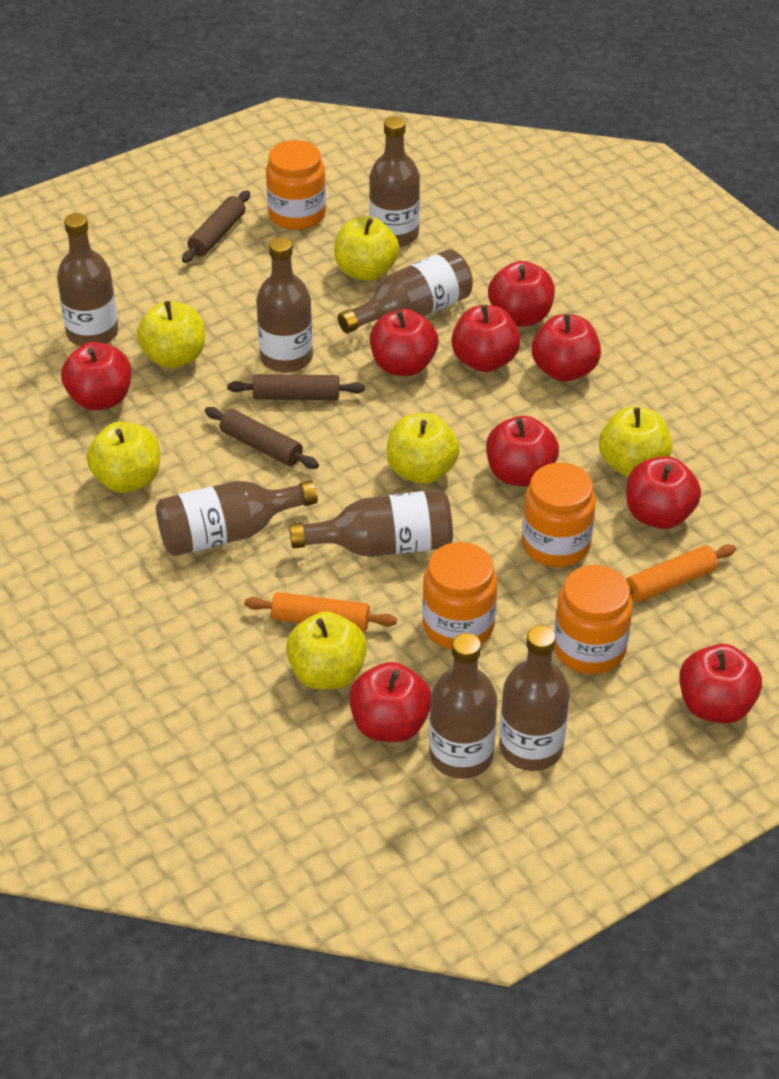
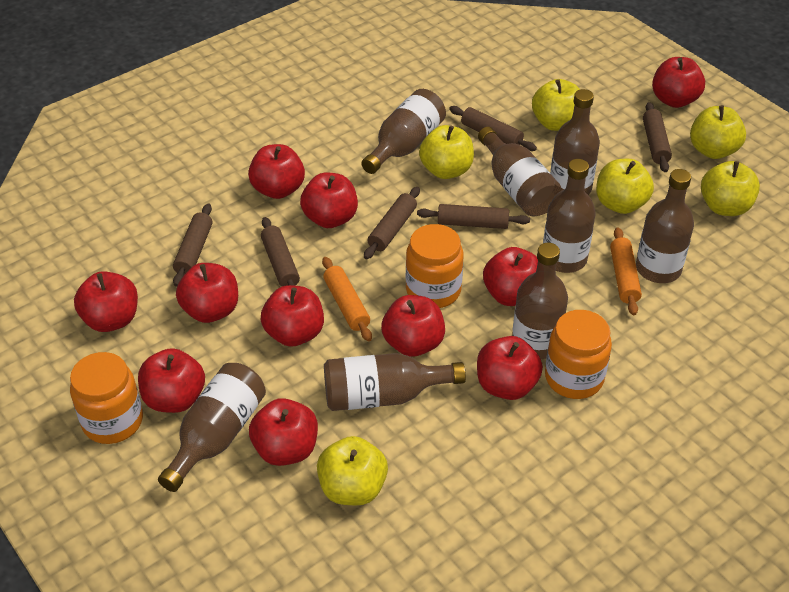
brown rolling pin: [182,190,250,263] [205,407,319,469] [227,374,365,400] = 3 -> [173,203,213,287] [261,217,300,287] [364,187,420,259] [417,204,530,229] [449,106,537,151] [643,102,672,172] = 6
orange jar: [266,140,326,230] [422,542,497,650] [522,463,596,567] [554,565,633,674] = 4 -> [70,352,143,444] [406,224,464,308] [545,310,612,399] = 3
red apple: [61,342,132,410] [349,662,431,742] [370,309,438,376] [451,305,521,372] [486,416,559,487] [488,261,555,327] [532,314,601,382] [626,456,701,529] [679,644,762,724] = 9 -> [74,271,138,332] [138,348,205,413] [176,263,238,323] [248,144,305,199] [249,398,318,466] [261,285,324,347] [300,173,358,228] [381,295,445,357] [477,336,543,400] [483,247,538,306] [652,57,705,108] = 11

